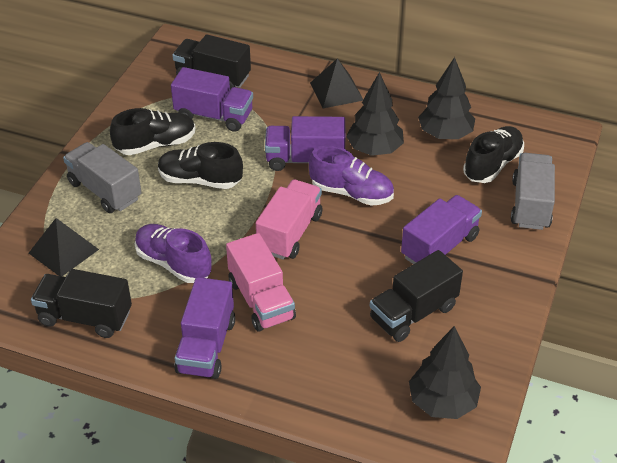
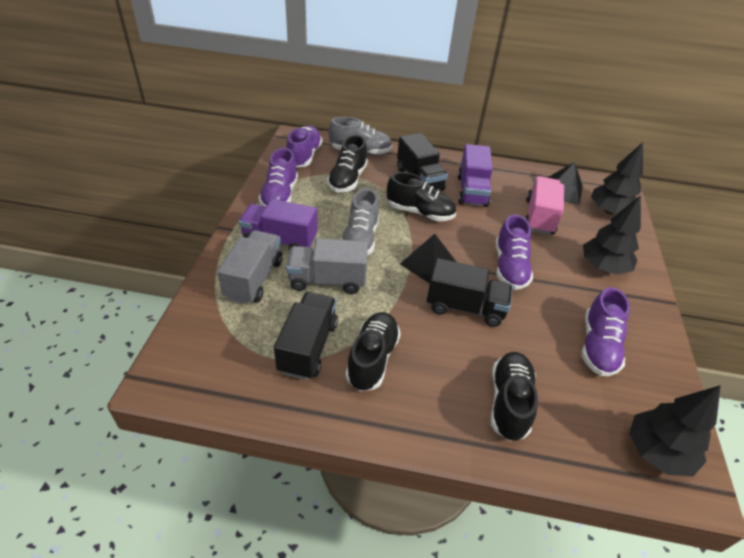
black shoe: [110,108,195,155] [158,142,243,189] [463,126,524,183] = 3 -> [327,135,368,193] [346,312,401,391] [387,172,456,221] [491,352,538,441] = 4
grey shoe: none = 0 -> [328,117,392,155] [341,188,379,256] = 2
pink truck: [226,233,296,332] [256,179,322,260] = 2 -> [525,176,564,235] = 1
purple shoe: [135,224,212,283] [309,146,394,206] = 2 -> [259,148,298,206] [286,126,322,167] [496,214,533,290] [582,287,630,376] = 4
purple truck: [171,67,253,132] [174,277,235,379] [265,116,345,171] [401,195,482,264] = 4 -> [239,199,318,250] [458,144,493,207] = 2

